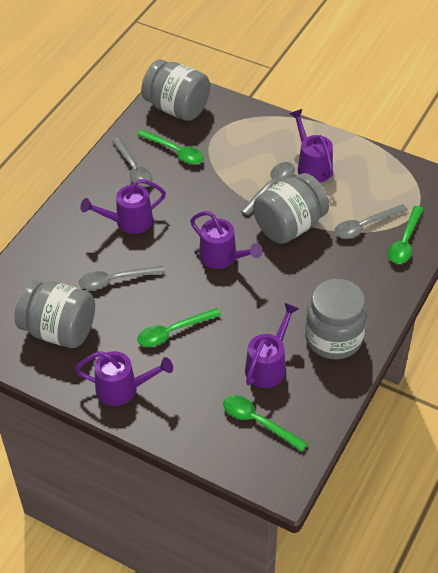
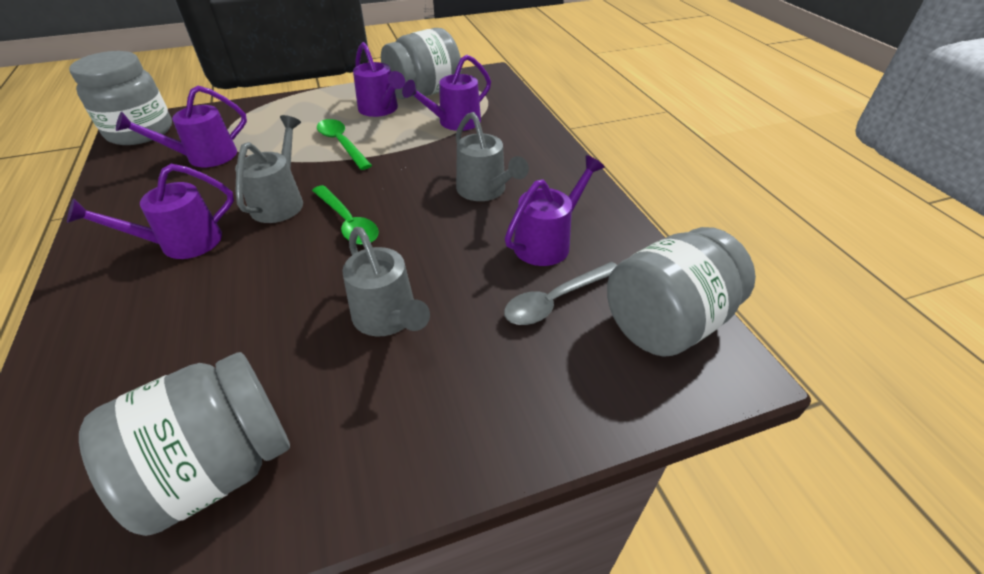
green spoon: [137,130,204,164] [137,308,221,347] [223,395,308,452] [388,206,423,264] = 4 -> [312,185,379,245] [317,119,372,170] = 2
grey spoon: [79,266,165,290] [111,137,153,187] [241,162,295,216] [334,204,408,239] = 4 -> [504,262,617,325] = 1
grey watering can: none = 0 -> [235,115,303,223] [342,227,430,336] [456,112,529,201] = 3

